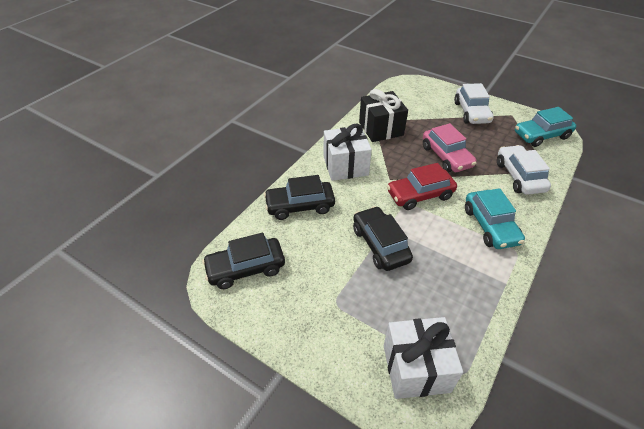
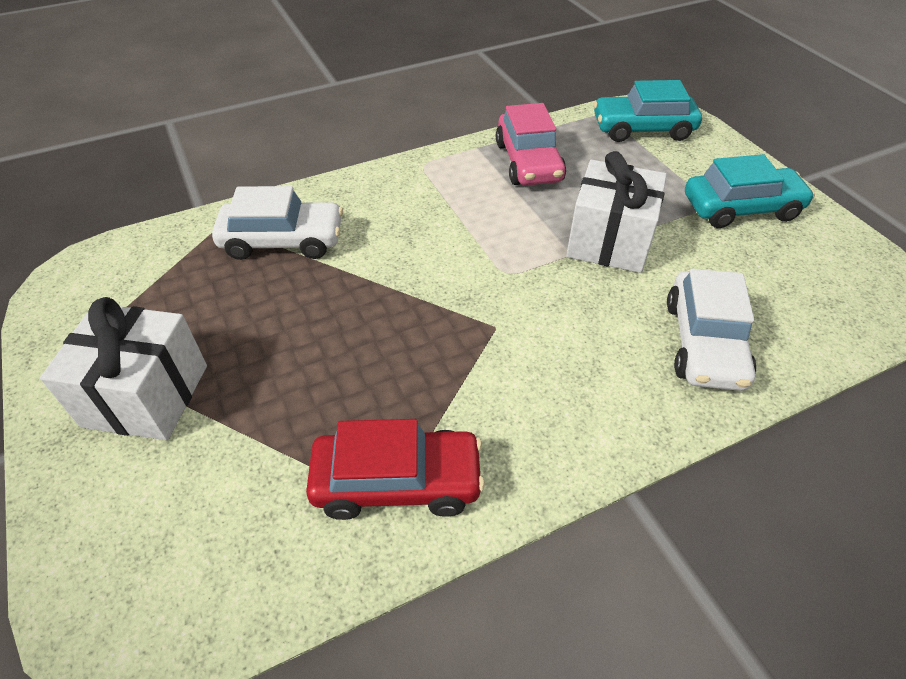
black car: [202,233,285,289] [264,175,335,220] [353,206,413,271] = 3 -> none = 0
black gift: [359,89,408,142] = 1 -> none = 0

